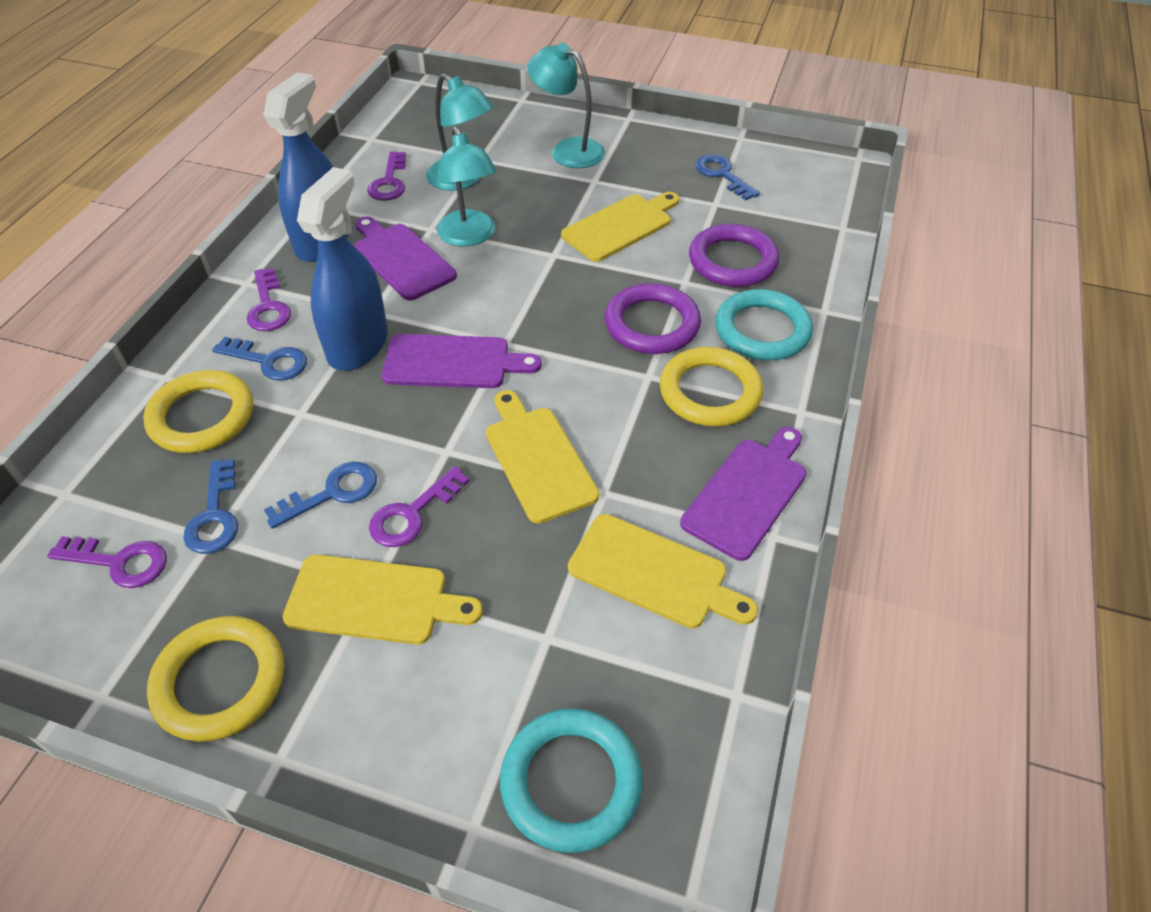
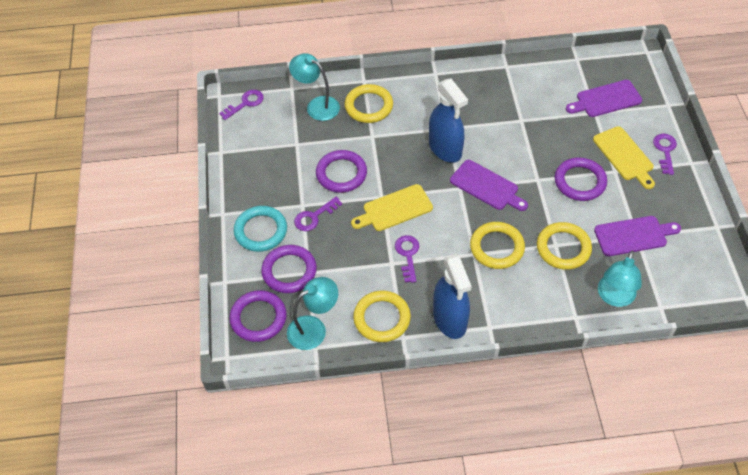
blue key: [183,460,238,554] [212,337,307,381] [264,462,377,529] [696,154,760,200] = 4 -> none = 0
purple ring: [605,283,701,354] [689,224,779,287] = 2 -> [229,290,287,342] [261,245,317,293] [316,150,367,193] [555,158,607,201] = 4
turquoise ring: [500,708,643,853] [715,289,813,361] = 2 -> [234,206,287,252] = 1
yellow cutting board: [282,554,483,645] [486,390,599,524] [561,192,680,262] [568,514,758,628] = 4 -> [351,184,433,231] [593,126,655,189] = 2
yellow ring: [143,370,253,453] [147,616,284,742] [660,347,763,427] = 3 -> [345,84,393,123] [353,291,411,342] [470,222,525,269] [537,222,592,270] = 4

